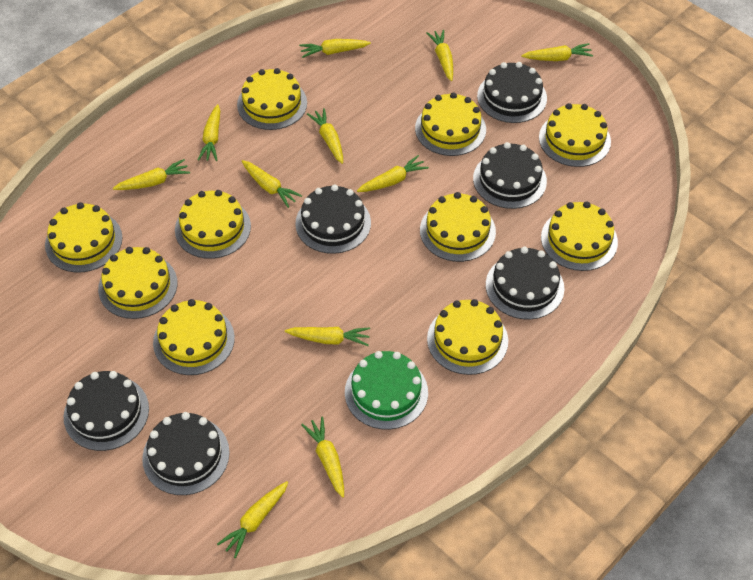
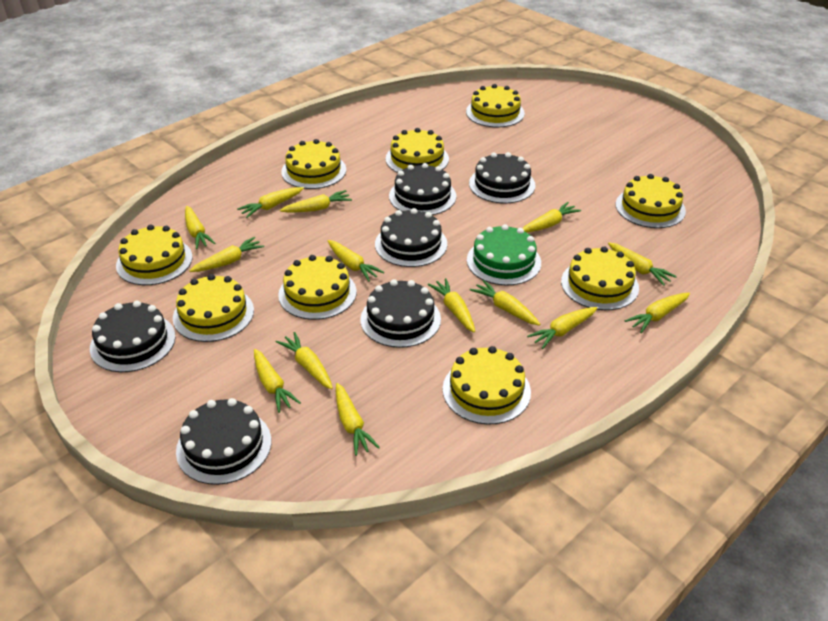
yellow cake: [45,202,123,273] [98,247,177,319] [153,299,235,375] [175,190,251,259] [237,68,307,130] [415,92,486,156] [420,192,496,262] [427,299,508,375] [539,103,611,167] [541,201,618,271] = 10 -> [116,225,192,285] [173,274,254,342] [278,255,357,320] [281,139,346,189] [386,128,449,173] [443,346,531,425] [466,84,525,127] [561,246,639,310] [615,174,686,228] = 9
yellow carrot: [113,159,190,190] [198,104,220,161] [217,481,288,558] [241,160,302,208] [285,327,370,346] [299,39,371,58] [301,416,344,498] [307,108,343,164] [357,155,429,192] [427,30,453,81] [521,43,593,61] = 11 -> [185,206,216,249] [189,237,264,272] [237,187,304,218] [254,349,301,413] [276,332,333,389] [280,190,352,213] [327,240,384,282] [336,383,380,456] [427,278,475,333] [470,280,540,326] [523,202,581,233] [527,307,597,349] [608,242,677,286] [625,293,690,333] = 14

